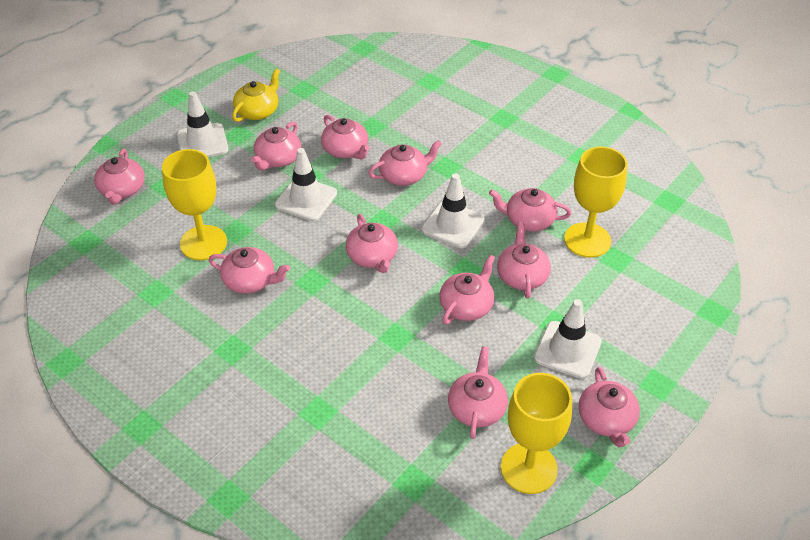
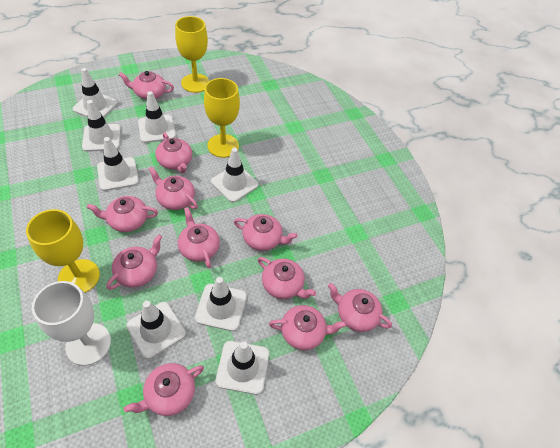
white goblet: none = 0 -> [32,281,111,366] = 1
white traffic cone: [177,91,229,157] [275,148,337,221] [421,174,485,248] [534,299,602,379] = 4 -> [73,68,118,117] [82,100,121,152] [97,137,139,191] [126,301,186,359] [138,91,176,143] [195,277,247,331] [211,148,259,202] [215,341,269,395] = 8
yellow teapot: [232,68,280,122] = 1 -> none = 0

